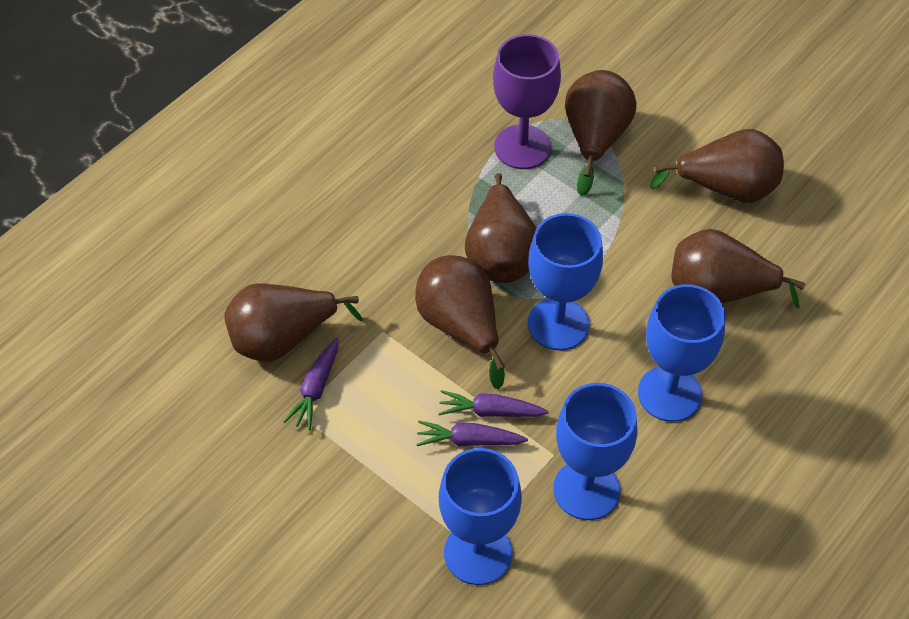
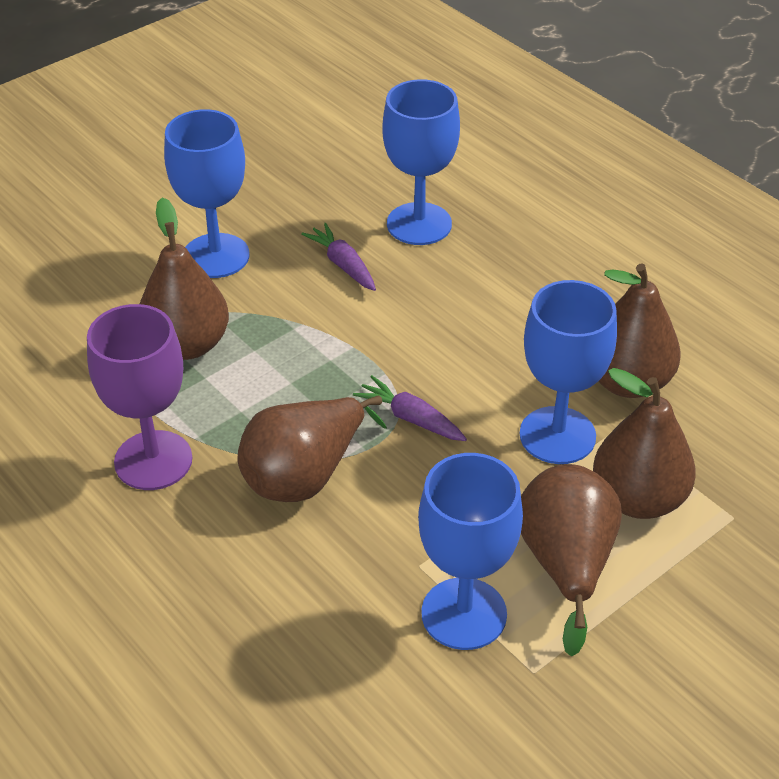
brown pear: [224,283,363,362] [415,255,505,389] [465,173,536,283] [565,70,637,196] [650,129,784,203] [671,229,805,309] = 6 -> [140,197,229,360] [237,396,387,502] [521,464,622,657] [593,368,696,519] [598,263,681,398] = 5
purple carrot: [283,338,338,430] [416,420,528,446] [438,390,549,417] = 3 -> [301,223,376,291] [353,375,467,441] = 2

